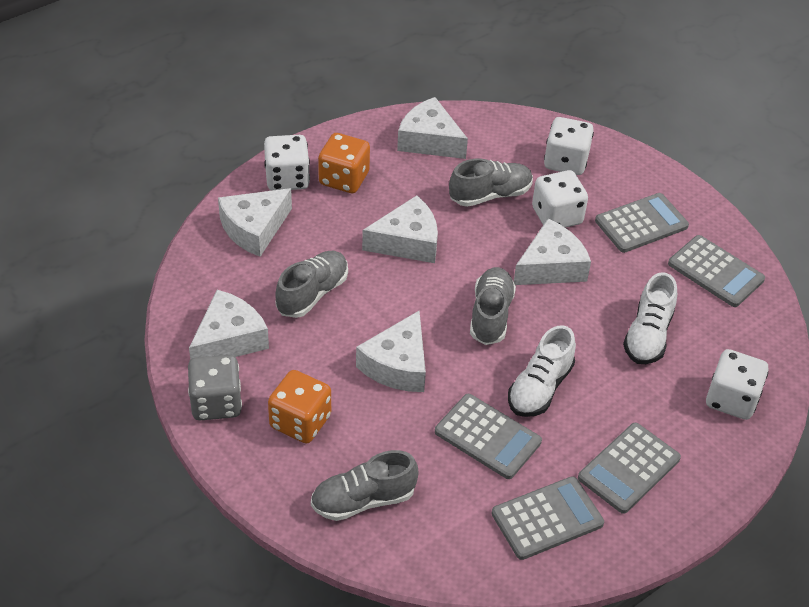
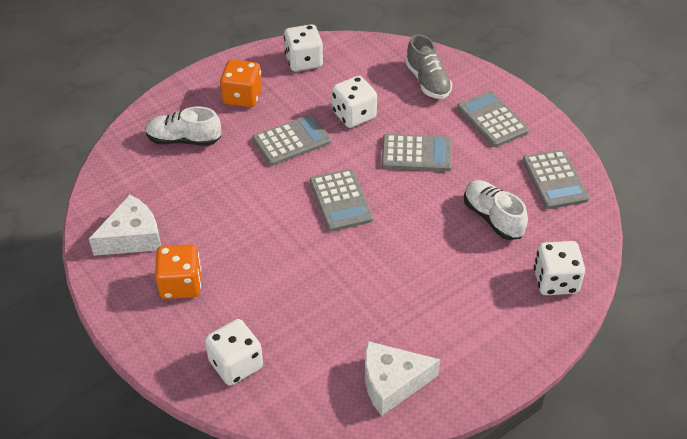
grey dice: [188,355,242,420] = 1 -> none = 0
grey shoe: [275,251,348,318] [311,450,418,521] [449,158,533,207] [470,267,516,345] = 4 -> [406,34,452,99] = 1
white cheese: [189,290,269,359] [218,188,292,257] [356,311,426,392] [362,195,438,263] [397,97,468,159] [514,219,591,285] = 6 -> [89,194,161,256] [365,341,441,416] = 2

